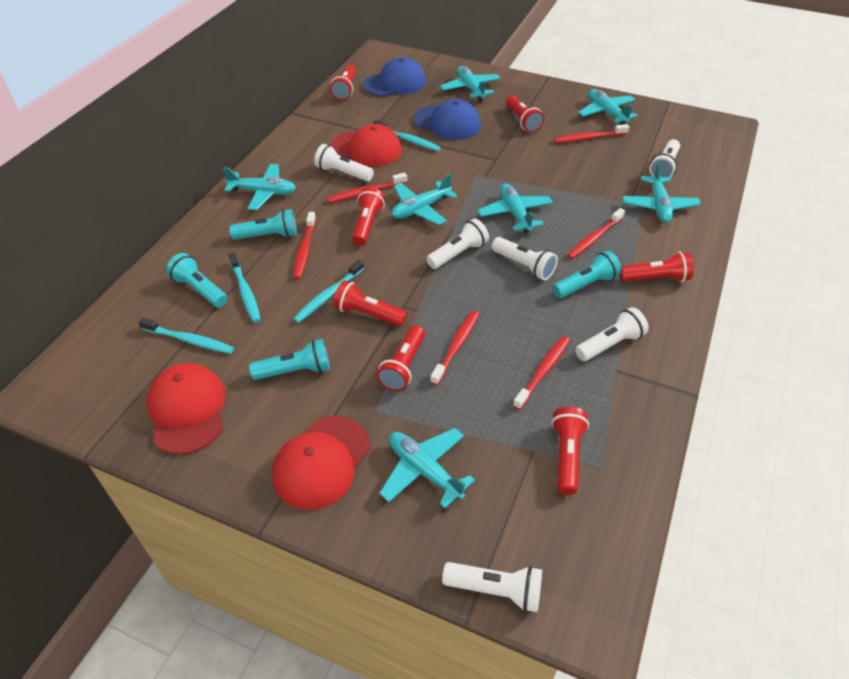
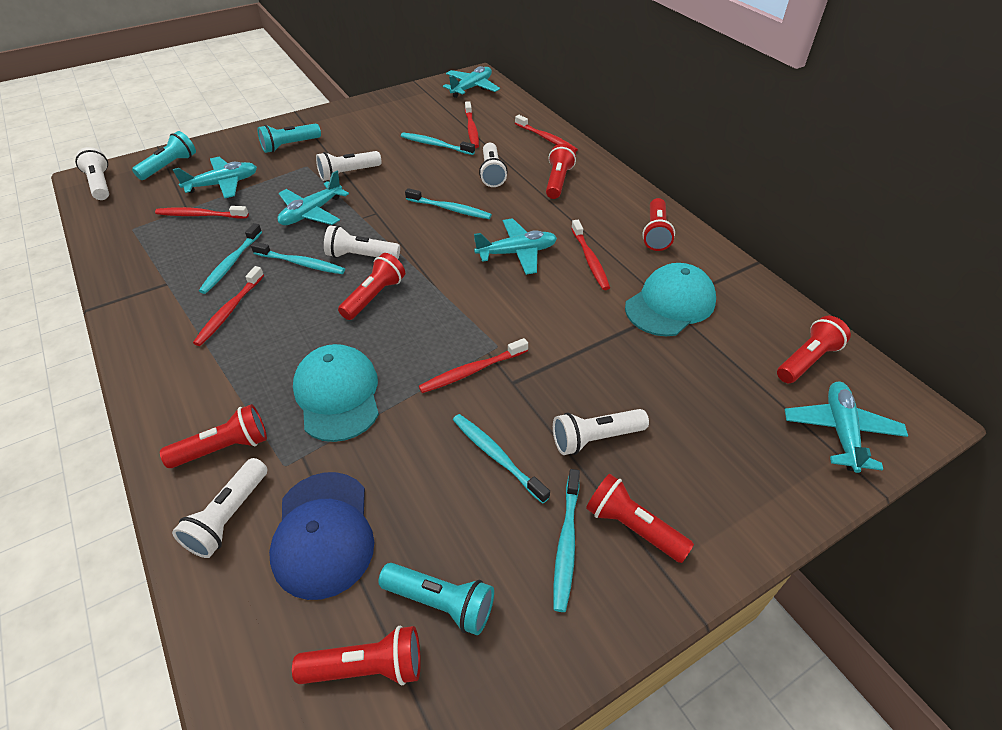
blue cap: [363,57,426,97] [413,99,481,140] = 2 -> [269,472,374,600] = 1
red cap: [147,363,226,455] [272,416,370,510] [330,124,402,167] = 3 -> none = 0
turquoise cap: none = 0 -> [293,344,379,442] [625,263,716,336] = 2
turquoise flashlight: [166,253,228,308] [229,209,297,240] [249,339,330,380] [553,250,621,298] = 4 -> [132,131,196,180] [257,123,321,153] [378,563,494,635] = 3
turquoise plane: [223,164,296,210] [379,428,475,508] [391,173,458,225] [440,66,500,101] [477,184,553,233] [578,89,638,125] [622,162,701,223] = 7 -> [172,157,257,198] [278,171,349,225] [443,66,500,98] [474,218,557,275] [785,382,908,473] = 5
turquoise toothbrush: [138,317,234,354] [228,252,261,323] [293,259,364,323] [373,120,441,151] = 4 -> [199,223,262,294] [251,242,345,274] [401,133,475,155] [405,188,492,219] [453,414,550,504] [553,469,580,612] = 6

